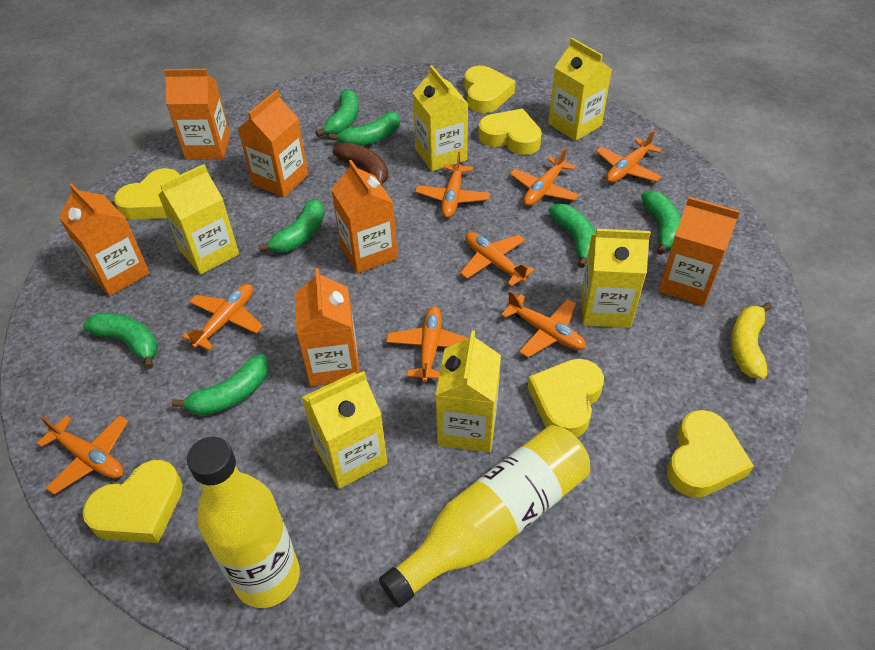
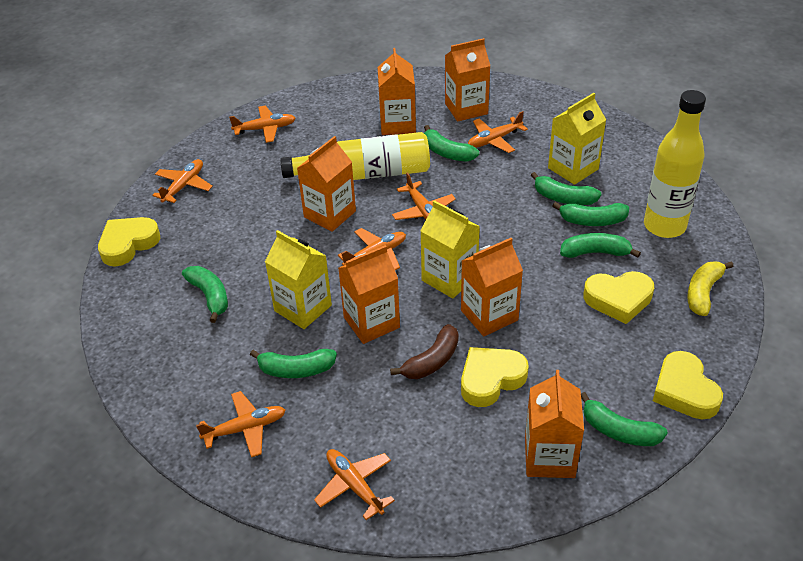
orange plane: [37,415,128,495] [182,284,263,351] [386,306,468,382] [415,152,490,218] [460,232,535,287] [501,290,586,357] [510,148,579,206] [596,130,662,183] = 8 -> [152,159,213,203] [196,391,286,457] [229,106,296,143] [314,449,395,520] [338,228,406,270] [392,172,456,220] [468,111,528,153] = 7
yellow carton: [158,164,239,275] [302,371,387,489] [413,65,468,171] [436,331,501,453] [549,38,612,141] [581,229,651,328] = 6 -> [265,230,332,329] [420,200,480,299] [548,93,606,185] = 3
yellow heart: [82,460,183,543] [114,168,179,220] [464,66,515,113] [478,109,542,155] [528,359,604,437] [667,410,754,498] = 6 -> [98,217,160,266] [461,347,529,407] [583,271,654,324] [653,351,723,419] = 4

